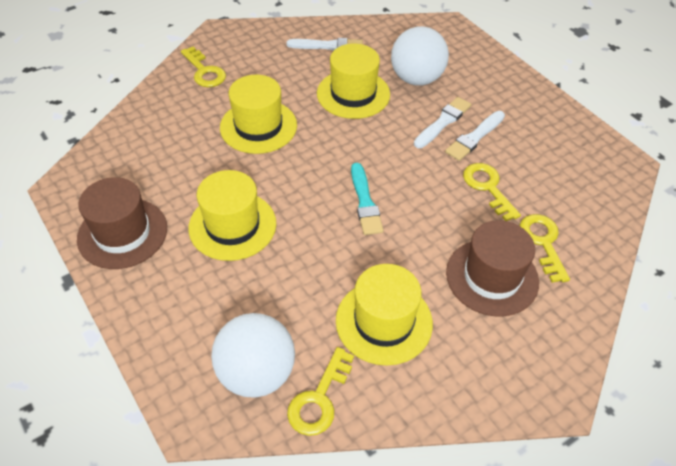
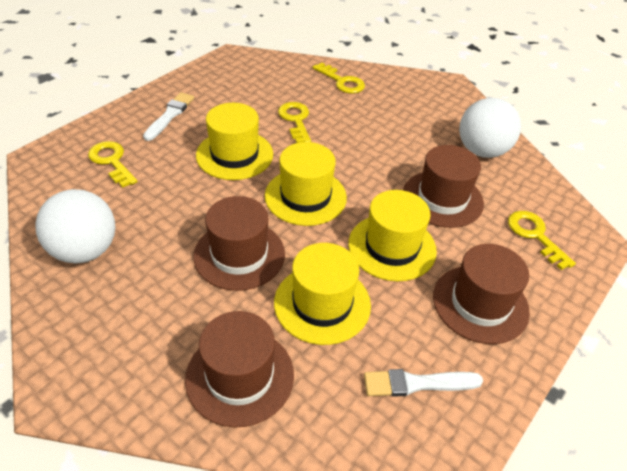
brown hat: [77,177,167,269] [446,220,539,317] = 2 -> [185,311,294,428] [193,196,285,291] [403,145,484,228] [433,244,530,344] = 4
turquoise brush: [351,163,383,235] = 1 -> none = 0
white brush: [286,38,363,51] [414,97,471,148] [445,111,505,161] = 3 -> [143,92,194,141] [364,369,483,397] = 2

